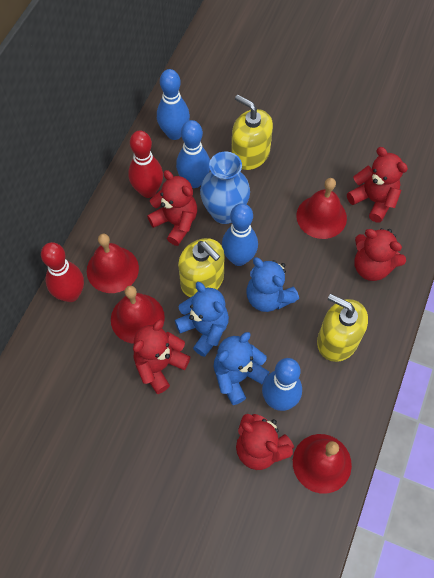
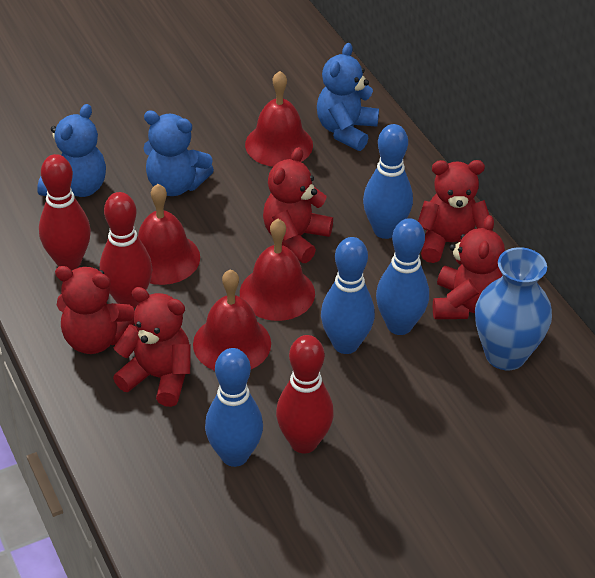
red bowling pin: [41,242,84,302] [128,131,163,198] = 2 -> [39,154,91,270] [100,192,152,308] [276,335,334,453] = 3
yellow soap dispenser: [178,238,225,297] [231,95,273,170] [317,294,368,362] = 3 -> none = 0

